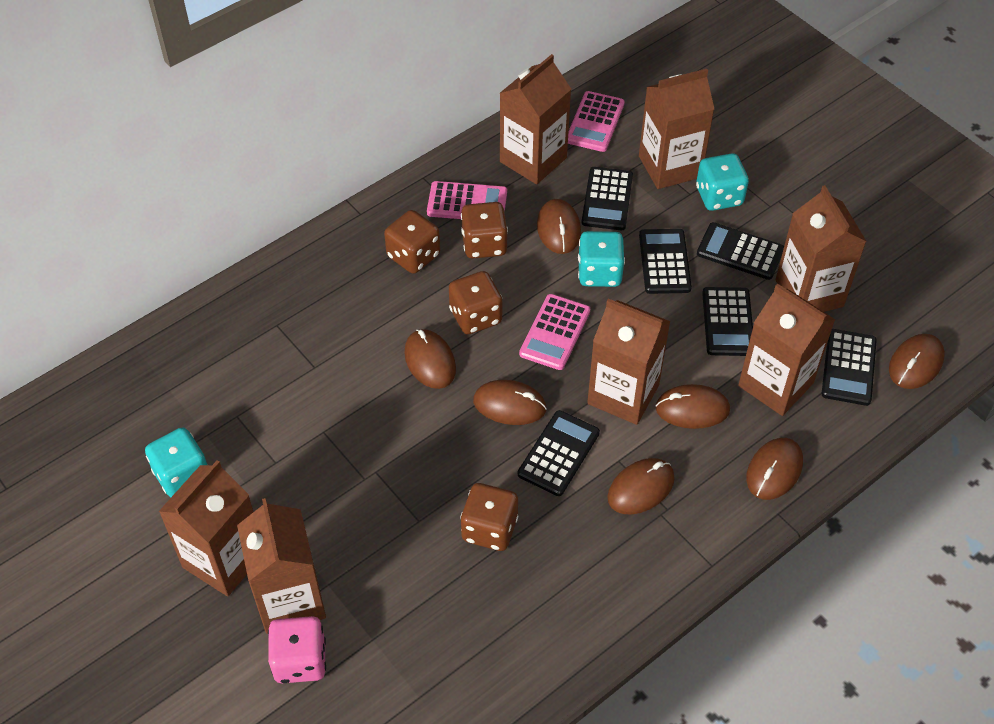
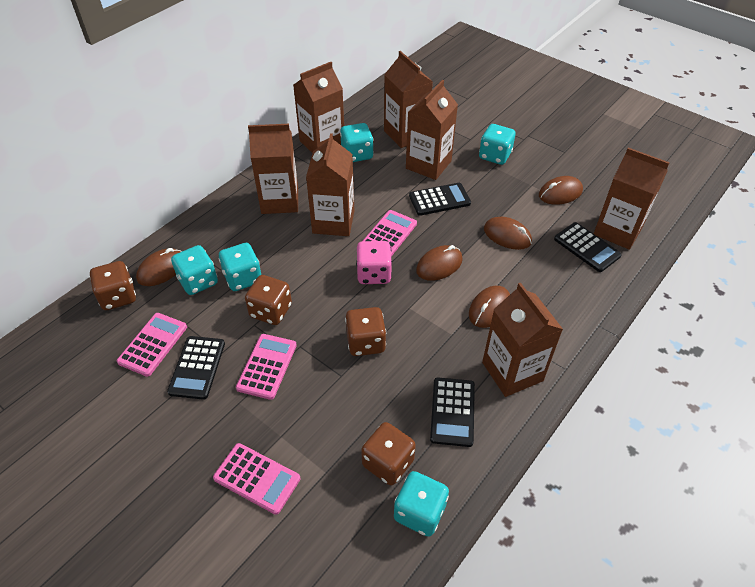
black calculator: [518,410,600,496] [581,167,633,230] [639,229,692,294] [697,222,784,280] [702,287,753,356] [822,329,877,406] = 6 -> [167,336,225,400] [409,183,471,216] [430,377,475,447] [554,222,622,272] = 4
brown mouse: [404,329,456,389] [473,380,547,425] [537,199,581,254] [607,458,675,514] [655,384,730,429] [746,438,803,500] [889,334,945,389] = 7 -> [136,248,182,286] [416,245,463,281] [469,285,510,328] [484,217,532,250] [539,176,583,205] = 5
pink calculator: [427,181,507,219] [519,294,590,370] [568,91,625,152] = 3 -> [117,313,187,377] [213,443,300,515] [236,334,297,400] [363,210,417,257] = 4
turquoise dice: [145,427,207,497] [578,231,625,287] [696,153,749,211] = 3 -> [171,245,218,295] [219,243,261,291] [340,123,374,162] [394,471,449,537] [479,124,516,165] = 5

